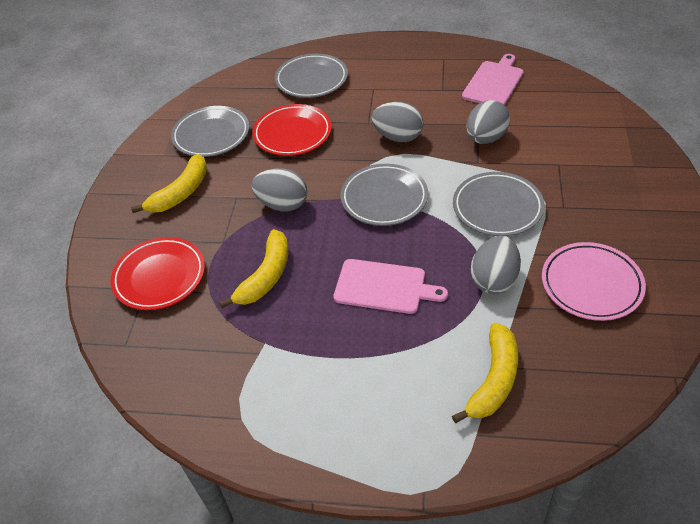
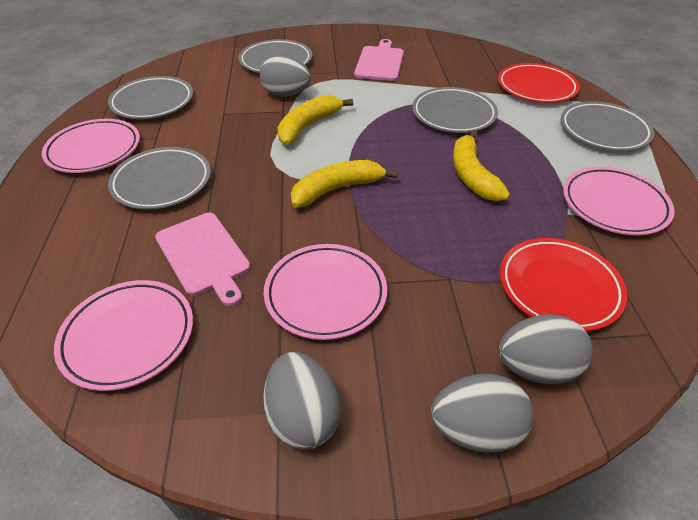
grey plate: [171,106,249,157] [275,54,348,98] [340,164,428,226] [453,172,545,236] = 4 -> [108,76,193,119] [108,147,211,210] [238,39,312,73] [412,87,498,133] [561,101,654,151] = 5
pink plate: [542,242,646,321] = 1 -> [42,119,140,173] [54,280,193,391] [264,244,387,340] [563,167,675,235] = 4

